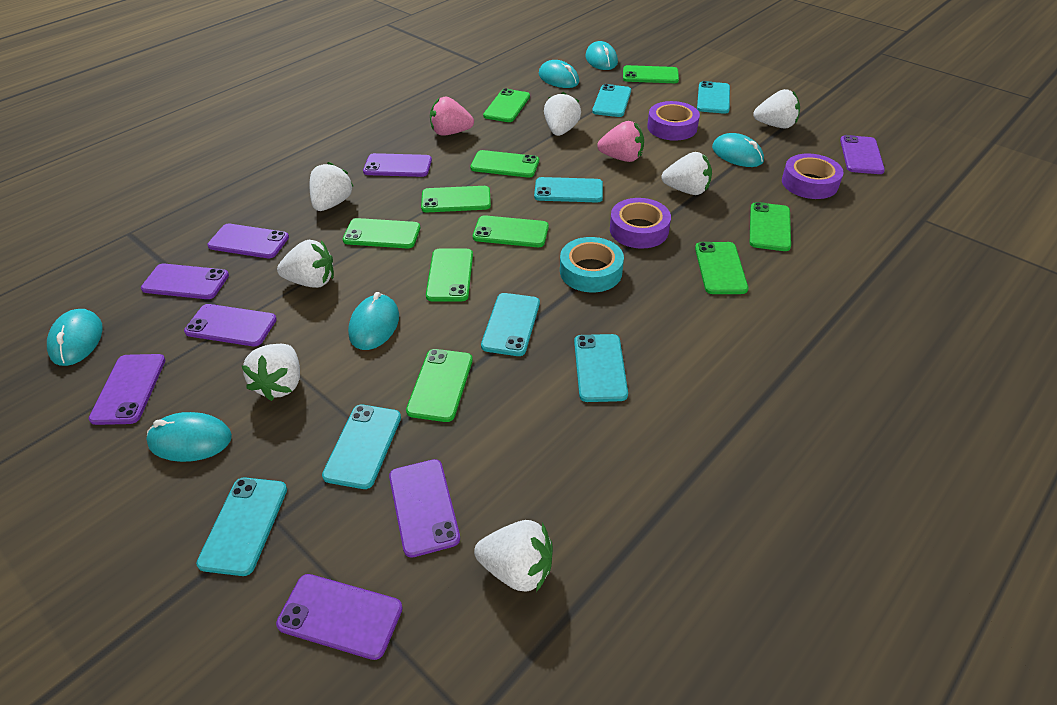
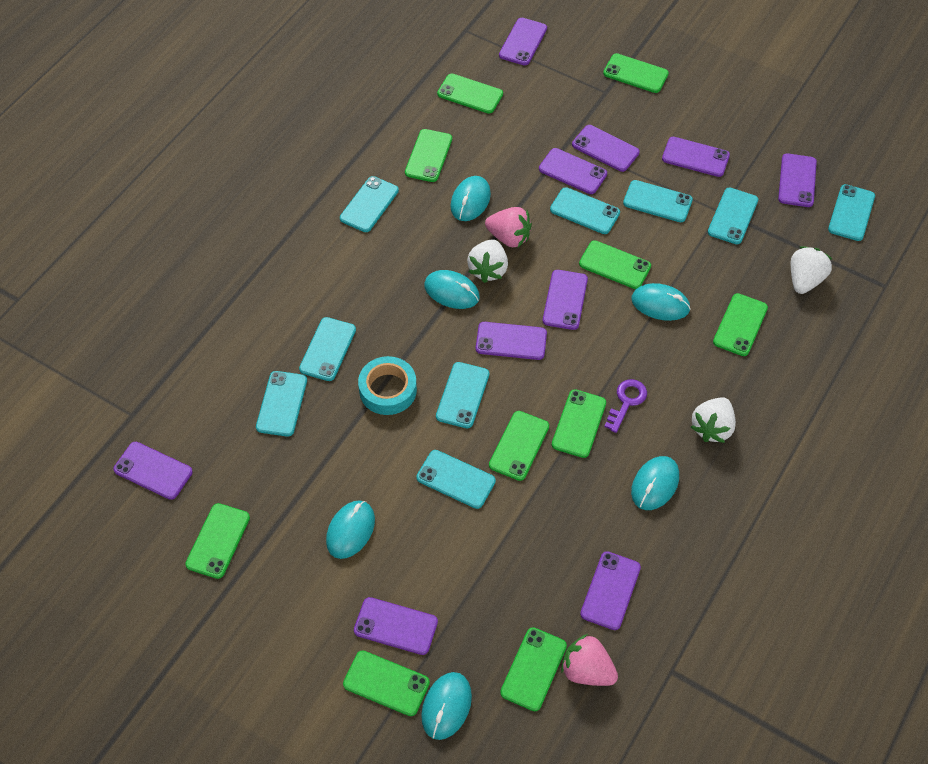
purple key: none = 0 -> [604,379,647,433] = 1
purple phone: [88,354,166,425] [141,263,229,299] [184,304,277,346] [207,224,289,258] [276,574,403,660] [363,153,432,177] [389,459,460,558] [840,135,885,174] = 8 -> [113,442,193,500] [354,597,438,655] [476,322,547,360] [499,18,547,65] [539,148,607,194] [543,270,588,330] [572,125,640,172] [580,551,641,630] [662,137,730,177] [778,153,817,207] = 10
purple tape: [610,198,671,249] [647,101,700,141] [782,154,844,199] = 3 -> none = 0
turquoise phone: [196,477,287,576] [322,405,401,489] [481,293,540,356] [534,177,603,202] [574,334,628,402] [592,84,631,117] [697,81,730,114] = 7 -> [256,371,307,436] [299,317,356,381] [340,176,399,232] [416,450,496,509] [436,362,489,428] [550,187,620,234] [623,180,693,222] [708,188,758,244] [828,184,875,241] = 9
white strawberry: [241,344,300,401] [277,240,334,288] [309,162,354,211] [474,520,553,592] [544,92,581,136] [661,152,712,195] [753,89,800,128] = 7 -> [467,239,508,283] [691,397,736,443] [791,246,832,294] = 3

